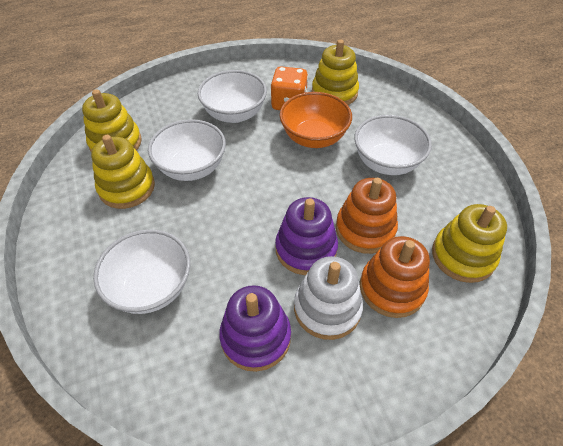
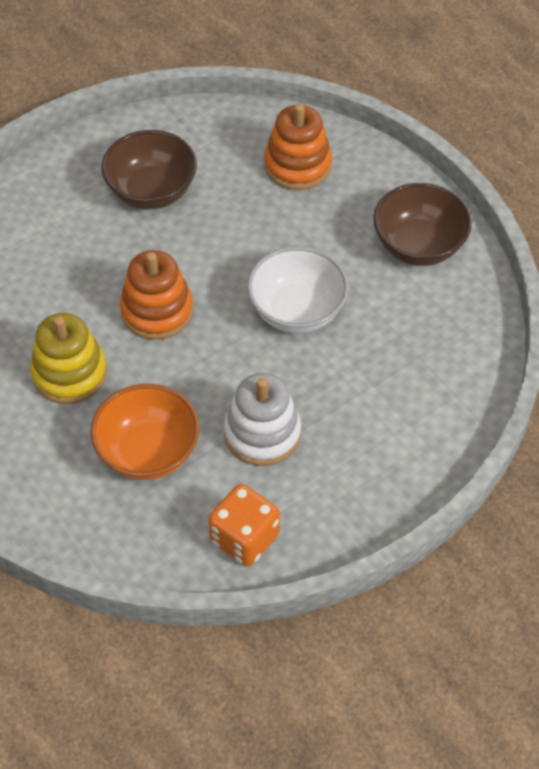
brown bowl: none = 0 -> [101,130,197,209] [373,183,472,266] = 2
purple stacking toy: [219,285,291,372] [275,197,338,275] = 2 -> none = 0
white bowl: [93,229,190,314] [148,119,226,181] [198,70,267,123] [354,115,432,175] = 4 -> [247,246,349,333] = 1
yellow stacking toy: [82,89,142,152] [91,135,155,209] [312,40,359,105] [432,204,507,283] = 4 -> [30,313,107,404] = 1

